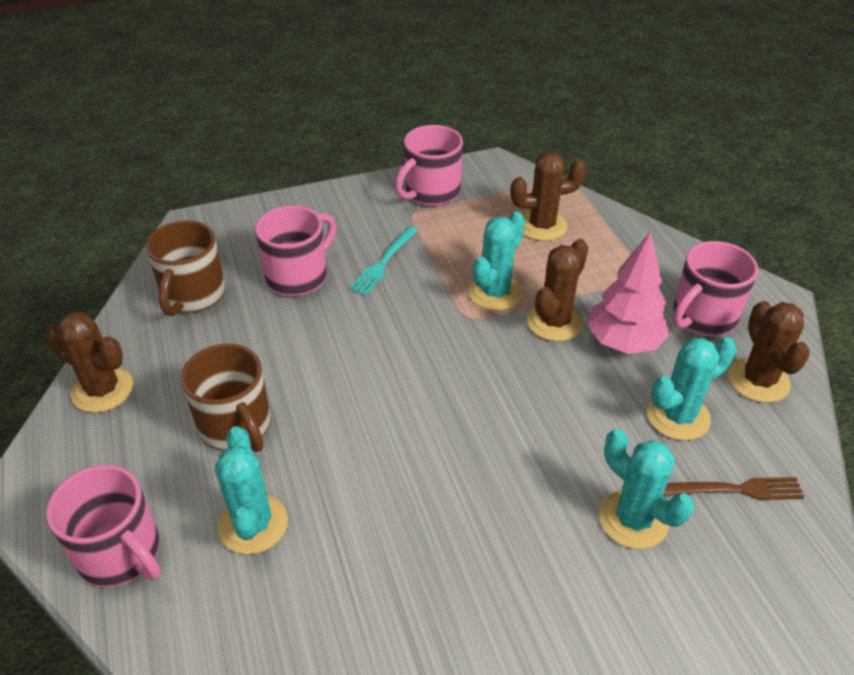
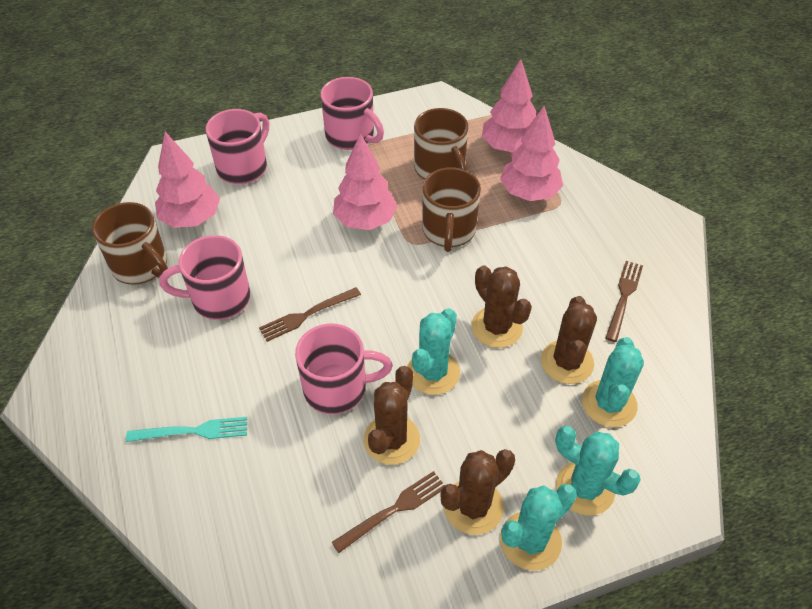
brown fork: [663,477,804,500] = 1 -> [259,287,361,342] [332,471,445,553] [606,261,643,342] = 3
brown mug: [146,220,225,316] [181,344,271,452] = 2 -> [92,202,168,285] [414,108,468,180] [422,167,481,252] = 3
pink tree: [587,232,670,354] = 1 -> [155,132,220,228] [333,133,398,230] [482,59,536,153] [500,106,563,201] = 4

